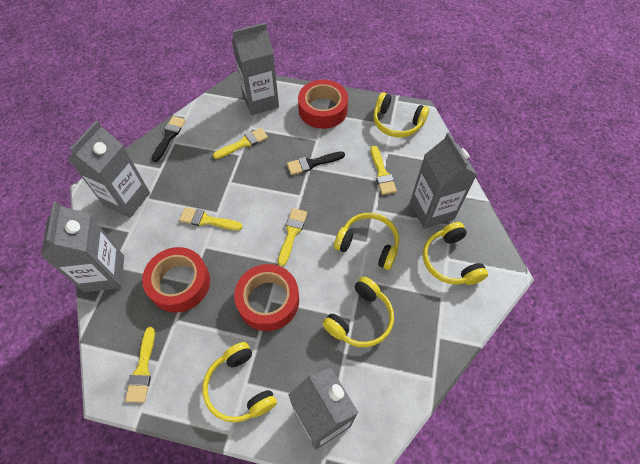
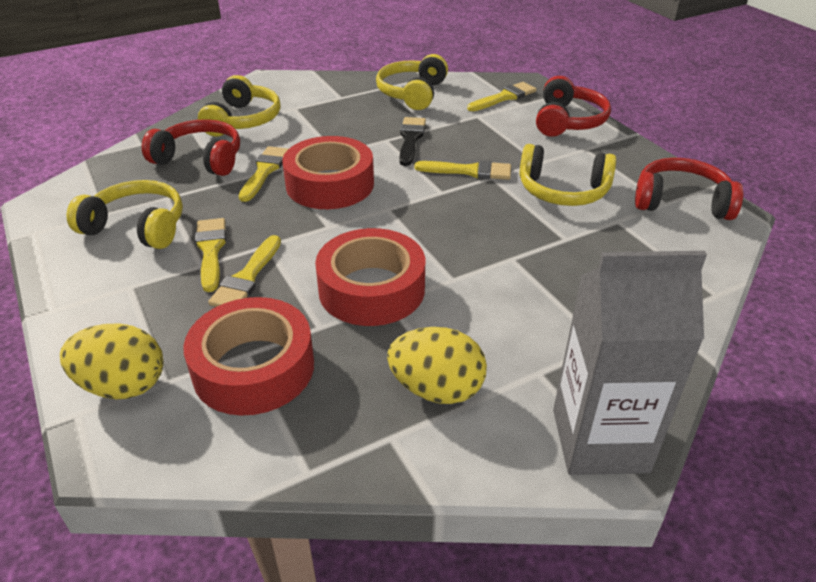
black brush: [151,116,186,162] [287,151,345,175] = 2 -> [399,117,426,166] = 1
grey carton: [41,201,124,292] [68,120,150,218] [232,23,279,115] [288,368,359,450] [410,132,477,229] = 5 -> [553,251,707,475] = 1
red headphones: none = 0 -> [142,119,240,176] [536,76,611,137] [635,158,743,220] = 3
yellow egg: none = 0 -> [60,324,163,399] [387,327,487,404] = 2
yellow headphones: [202,342,277,423] [322,277,394,347] [334,213,399,270] [373,92,429,138] [423,222,488,285] = 5 -> [66,180,183,249] [198,75,281,137] [376,54,448,110] [519,144,616,206] = 4

